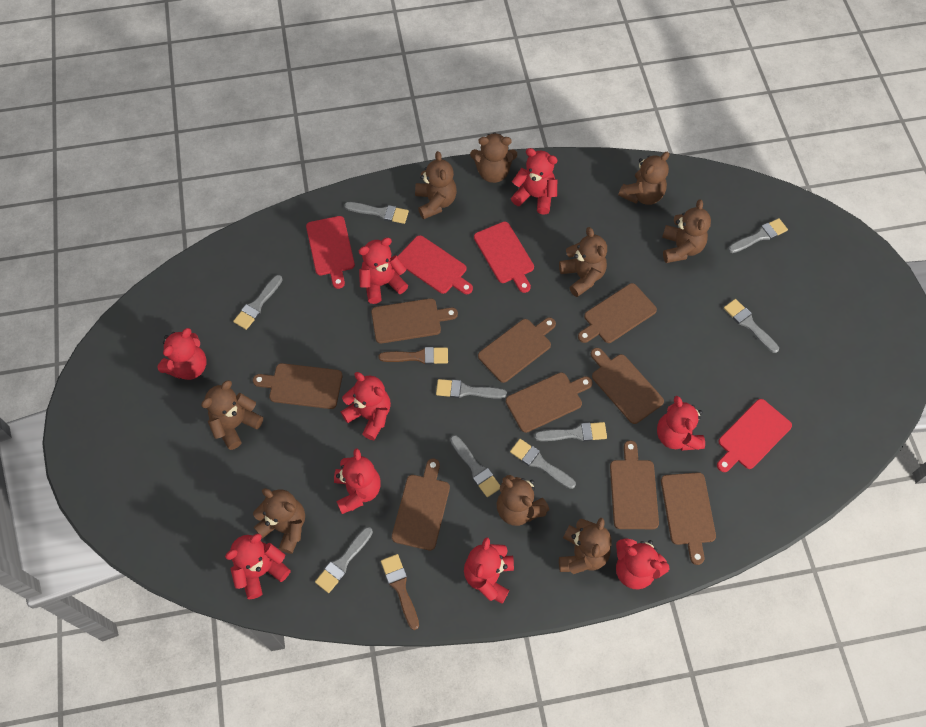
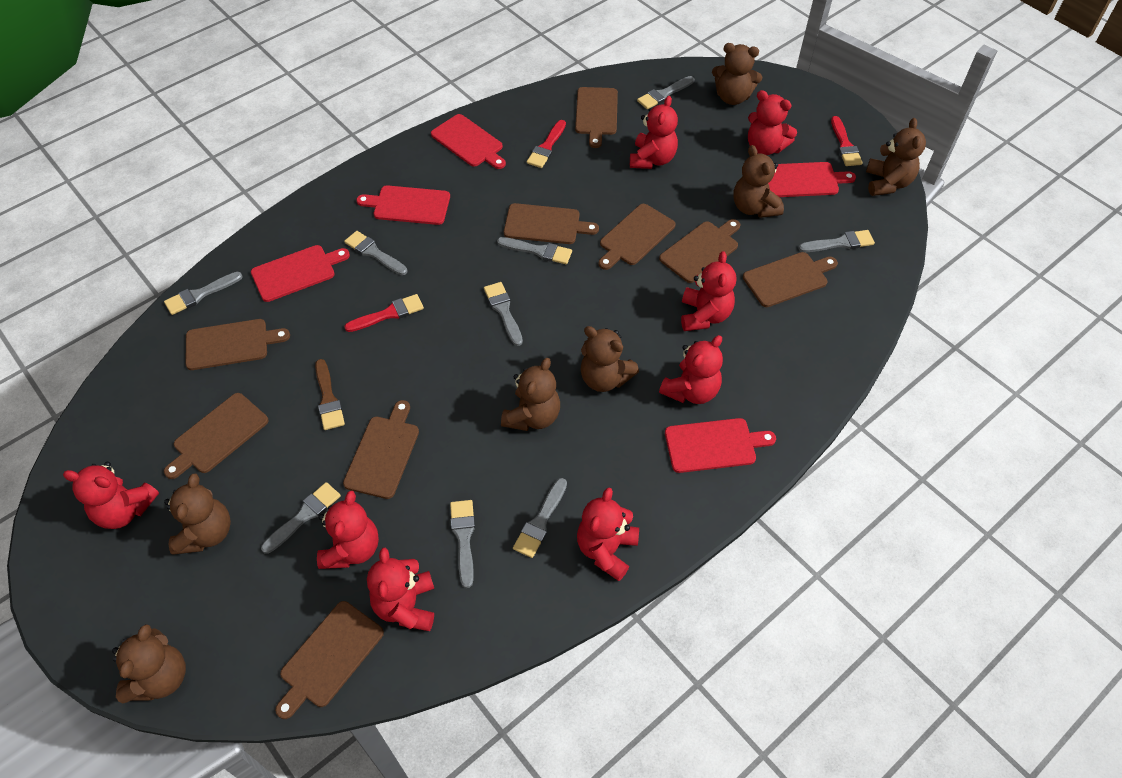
brown brush: [379,347,448,365] [381,554,419,630] = 2 -> [315,359,345,430] = 1
brown teddy bear: [201,380,263,450] [253,488,305,554] [415,151,457,219] [470,132,517,183] [497,475,549,526] [559,227,607,297] [559,518,612,574] [618,152,669,205] [662,200,711,263] = 9 -> [112,624,186,703] [164,473,231,555] [501,358,560,431] [581,326,639,392] [712,43,762,105] [733,145,784,218] [866,118,926,196] = 7
red brush: none = 0 -> [344,294,424,332] [527,120,566,168] [831,116,863,166] = 3
red cutting board: [306,216,355,289] [397,235,473,294] [474,222,534,293] [717,399,792,472] = 4 -> [251,245,350,302] [356,185,450,225] [431,114,506,169] [665,418,776,473] [768,162,856,197] = 5
red teddy bear: [157,328,207,380] [225,534,291,599] [334,448,381,514] [341,372,391,440] [359,238,408,304] [464,537,514,604] [511,148,558,215] [616,539,669,590] [657,396,705,451] = 9 -> [63,462,159,529] [317,491,379,569] [367,548,434,631] [577,487,639,581] [630,96,678,169] [659,335,723,404] [681,251,736,331] [748,90,797,155] = 8

